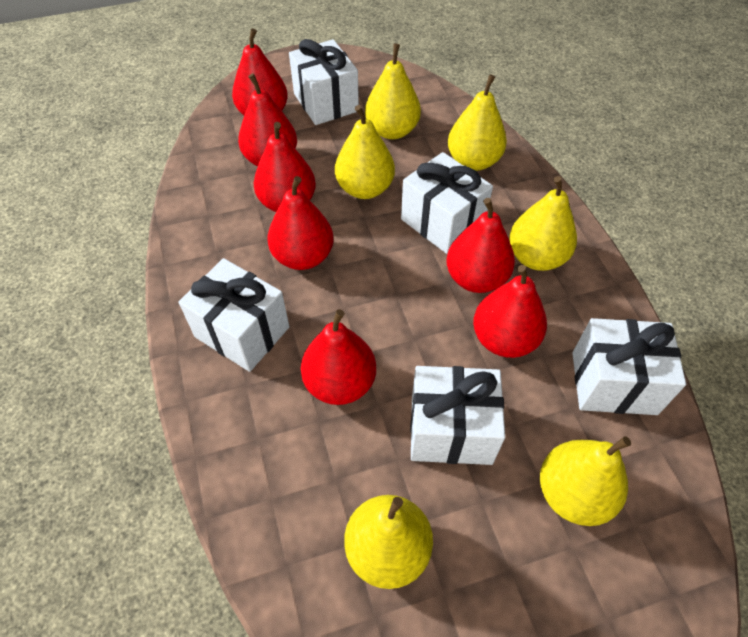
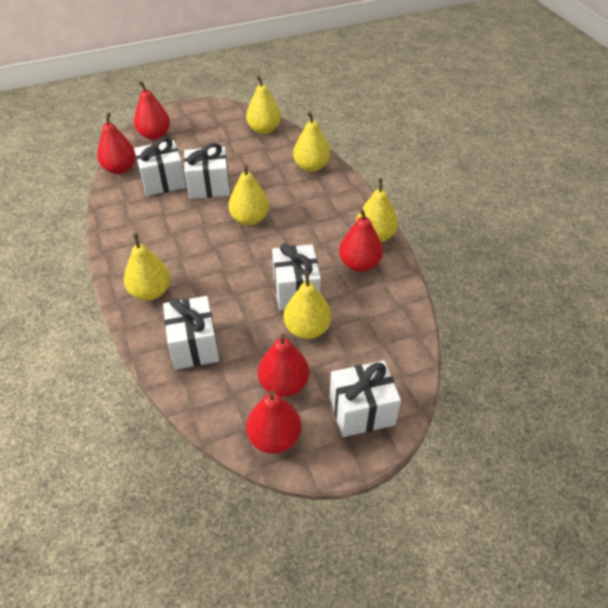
red pear: [232,28,288,115] [238,73,297,166] [254,122,316,212] [267,176,334,270] [301,309,376,405] [446,198,515,293] [473,265,547,358] = 7 -> [97,112,136,174] [134,81,170,140] [246,390,301,454] [258,333,309,397] [339,208,383,272] = 5

